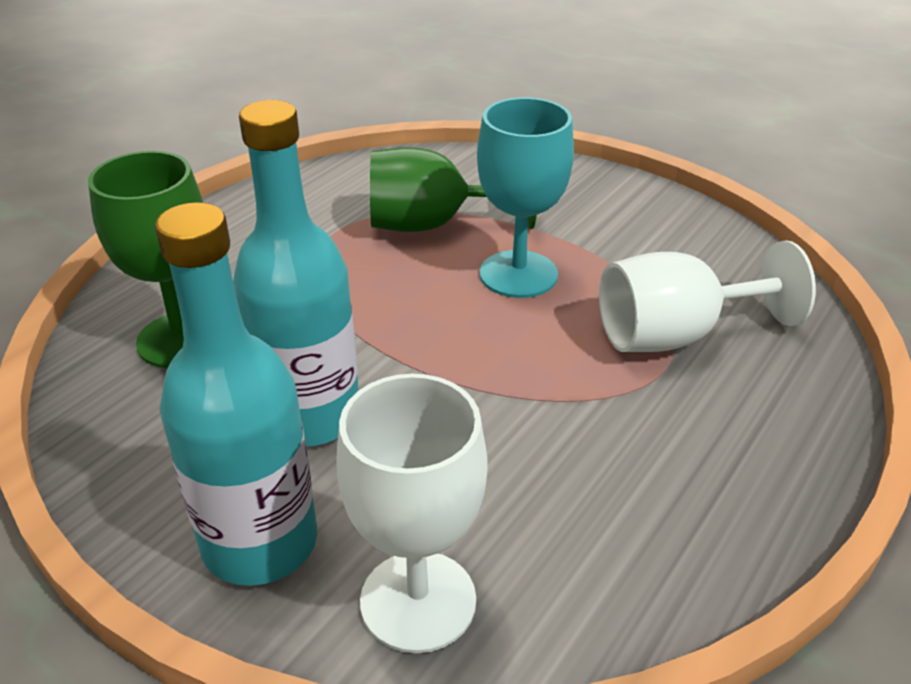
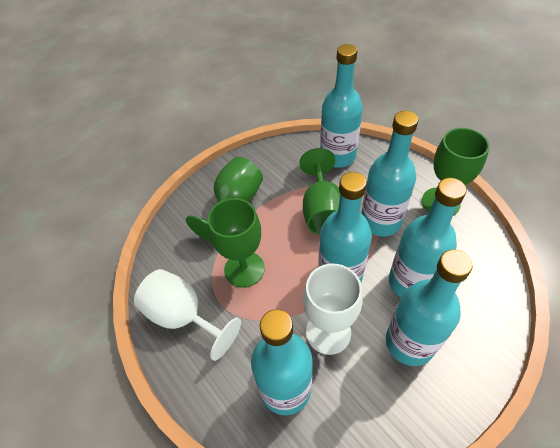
green goblet: [88,151,203,368] [370,147,537,232] = 2 -> [186,157,263,242] [208,198,265,288] [299,148,340,235] [422,128,490,216] = 4
turquoise bottle: [155,202,317,586] [233,100,359,447] = 2 -> [251,309,313,415] [318,172,372,282] [320,44,363,168] [361,111,419,237] [386,249,473,366] [389,178,467,297] = 6
turquoise goblet: [477,97,574,298] = 1 -> none = 0

